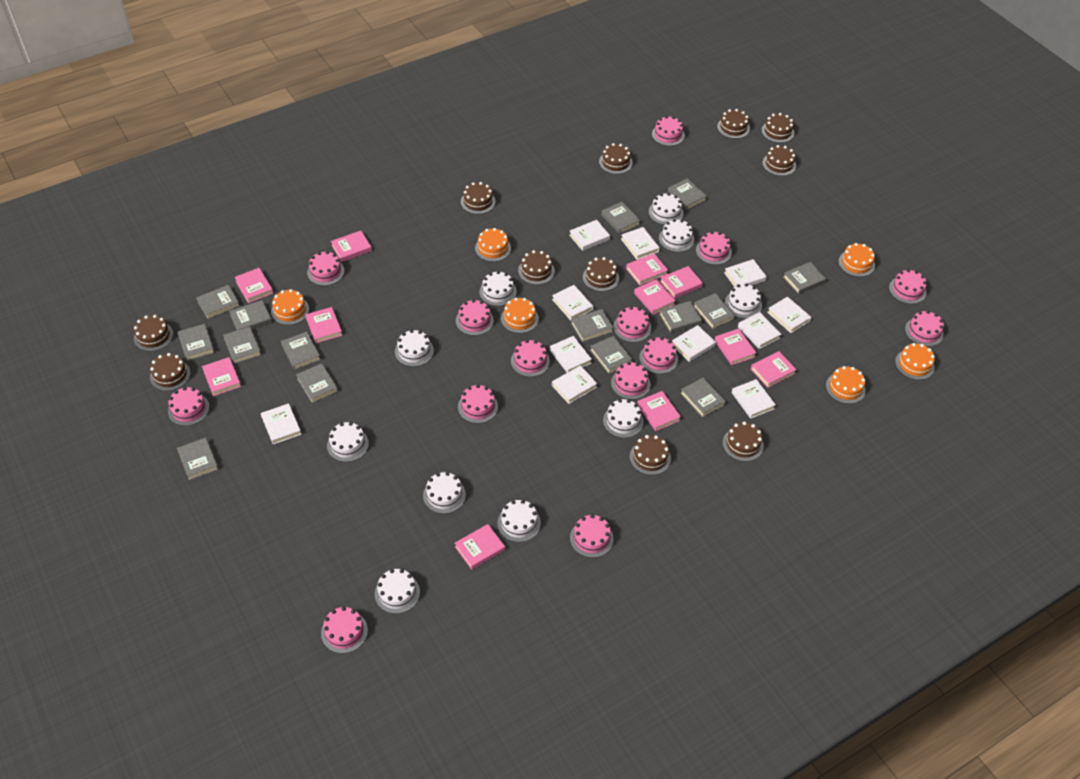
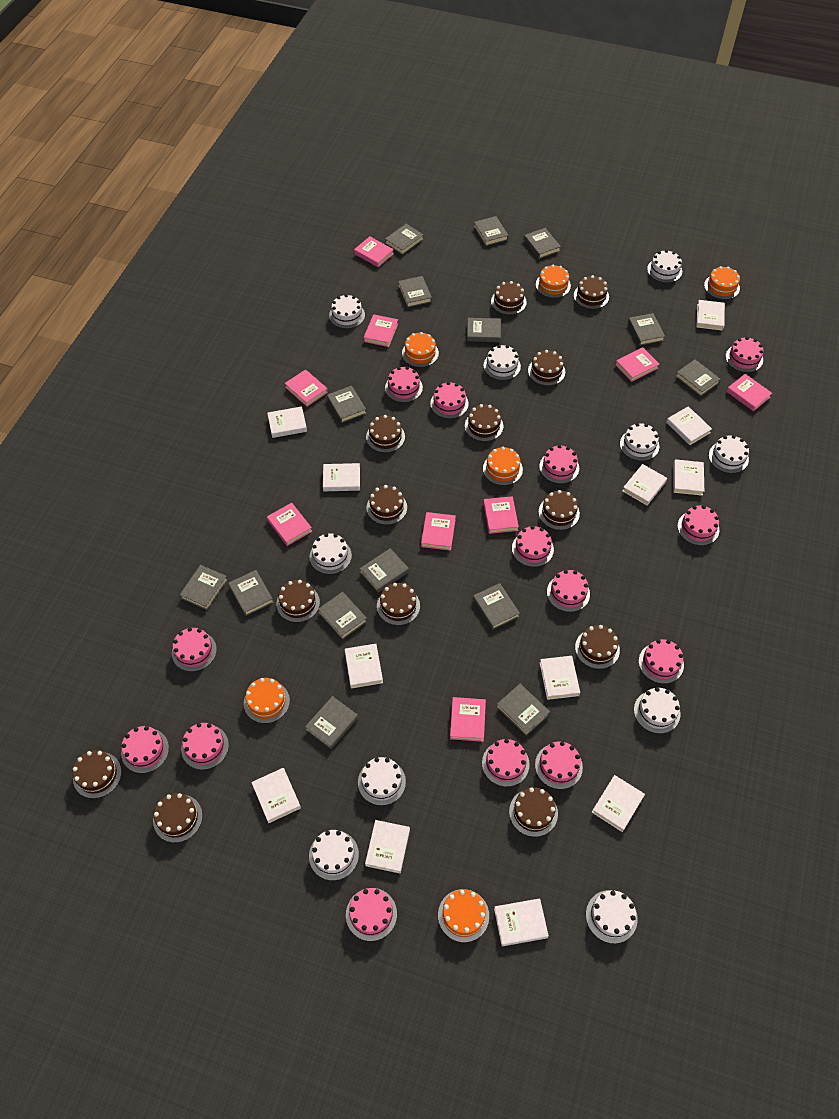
brown cake: [134,315,173,351] [150,353,191,391] [461,182,496,214] [518,250,555,285] [583,257,619,291] [599,143,633,174] [630,435,671,475] [717,109,750,139] [723,421,764,462] [762,113,794,143] [762,145,796,176] = 11 -> [72,750,122,798] [153,793,203,843] [276,580,320,622] [366,415,405,453] [366,485,407,525] [377,583,420,625] [465,404,503,441] [491,281,527,315] [509,787,558,837] [528,350,565,386] [538,490,580,530] [574,275,609,309] [575,625,620,669] = 13
pink book: [202,357,241,396] [234,268,273,303] [305,307,342,343] [331,231,372,262] [455,524,505,570] [626,254,668,286] [634,279,676,315] [637,391,681,431] [660,266,703,299] [715,328,756,365] [751,351,797,388] = 11 -> [267,503,312,546] [285,369,328,407] [354,236,394,267] [364,314,398,347] [421,512,456,551] [450,697,486,742] [483,496,519,534] [615,347,659,382] [726,374,772,411] = 9
white book: [261,403,301,444] [550,336,592,373] [552,285,593,321] [552,365,598,404] [569,220,610,251] [621,227,660,260] [672,325,716,362] [724,259,767,287] [732,379,776,419] [738,312,781,349] [767,297,811,333] = 11 -> [251,768,301,823] [267,406,307,438] [323,463,360,491] [344,644,383,688] [365,820,410,873] [494,898,549,946] [540,656,580,700] [592,775,645,832] [623,464,667,505] [666,406,712,445] [673,459,704,496] [696,300,725,331] = 12

